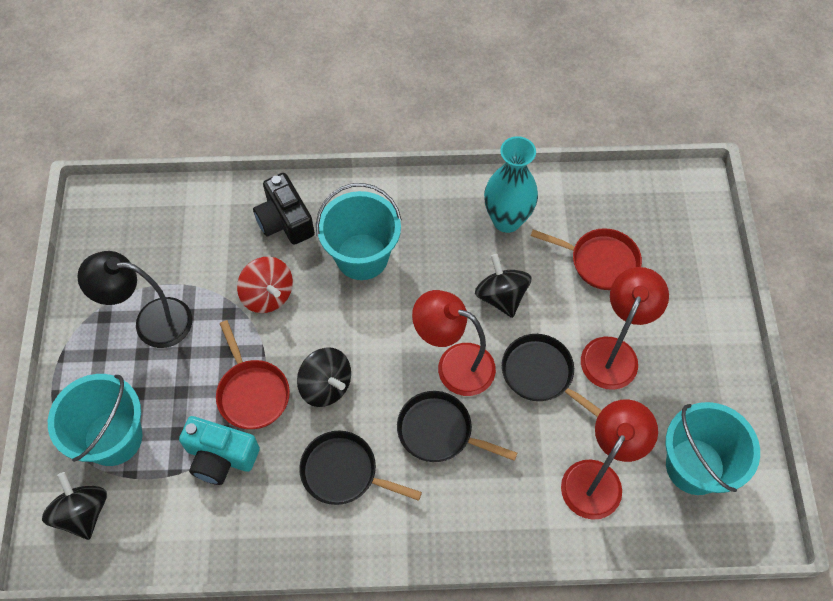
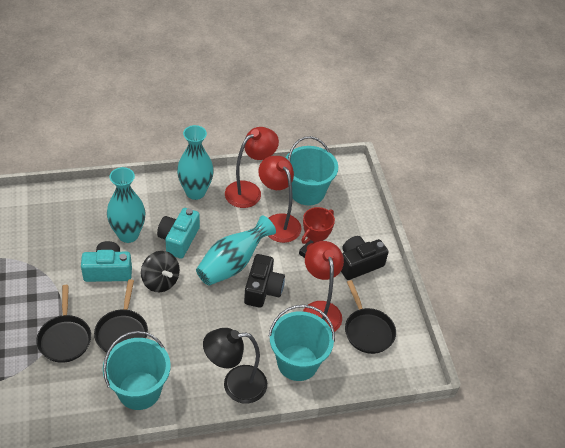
black camera: [253,173,315,245] = 1 -> [244,254,285,308] [341,236,389,280] = 2
black spinning top: [42,472,107,540] [297,348,351,407] [475,254,532,318] = 3 -> [141,251,180,292] = 1
red pan: [216,320,290,429] [531,228,642,290] = 2 -> none = 0
red spinning top: [237,257,293,313] = 1 -> none = 0
red trophy: none = 0 -> [299,207,335,258] = 1
turquoise camera: [179,416,260,485] = 1 -> [81,241,132,282] [157,208,200,259] = 2
turquoise vase: [484,136,538,233] = 1 -> [107,167,146,243] [177,125,214,200] [196,215,276,286] = 3

